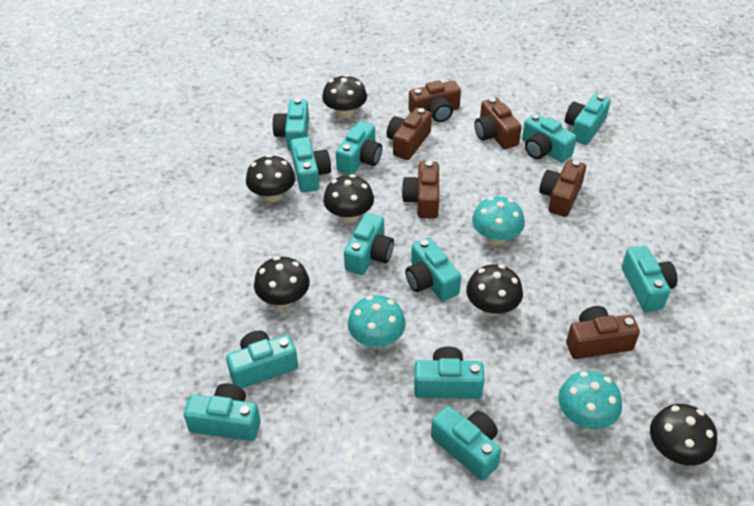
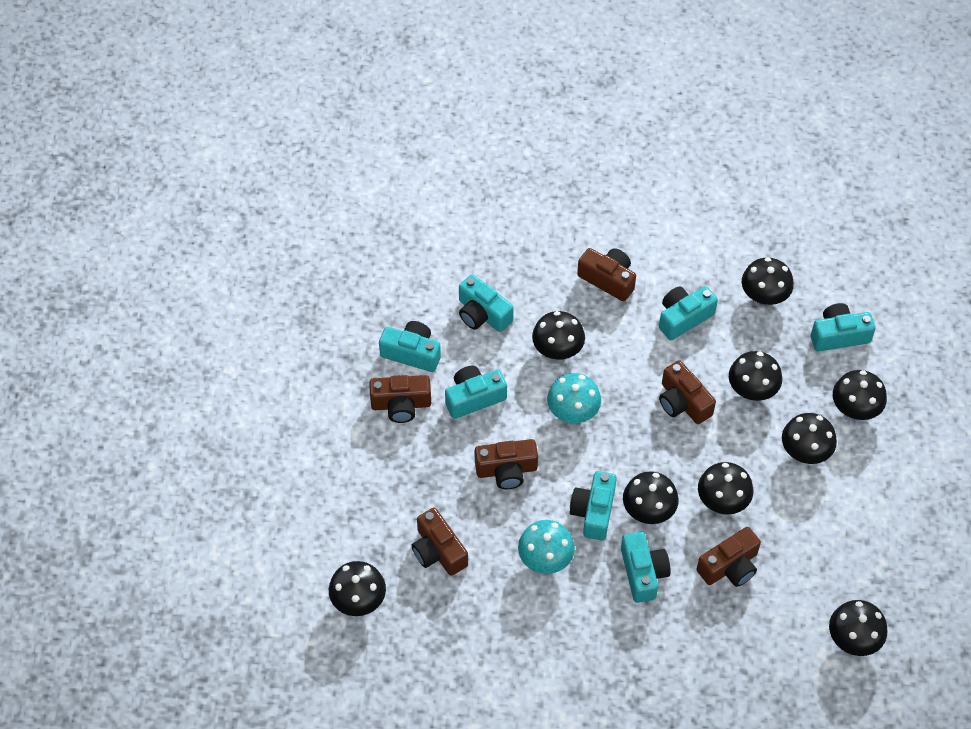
black mushroom: [246,155,296,202] [254,256,310,308] [322,75,367,118] [323,174,374,222] [466,264,523,316] [650,404,717,465] = 6 -> [329,561,386,616] [532,311,585,360] [623,471,679,524] [698,462,753,515] [729,351,782,401] [742,257,794,305] [782,413,837,464] [829,600,888,656] [833,370,887,420] = 9
turquoise camera: [184,383,261,441] [226,331,298,388] [273,98,309,151] [291,137,331,193] [336,121,382,175] [344,213,394,275] [405,238,461,301] [414,346,485,399] [431,406,501,480] [522,113,577,163] [565,94,610,145] [622,246,677,312] = 12 -> [379,321,441,372] [445,366,507,419] [459,274,514,332] [570,471,617,541] [621,532,671,603] [659,286,718,340] [811,303,876,352] = 7
turquoise mushroom: [348,295,406,348] [472,196,525,245] [558,371,622,429] = 3 -> [518,520,575,574] [547,373,601,423] = 2

